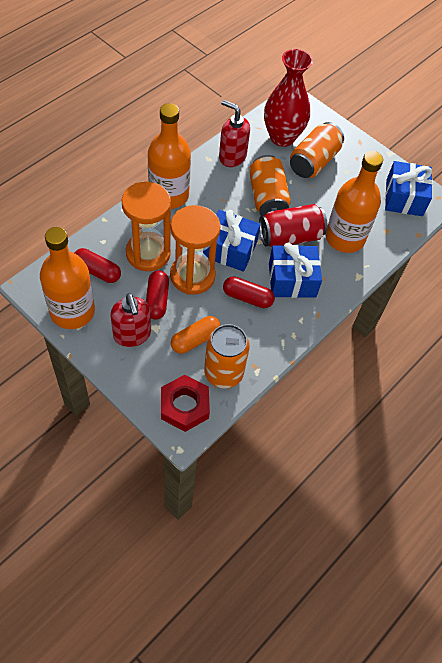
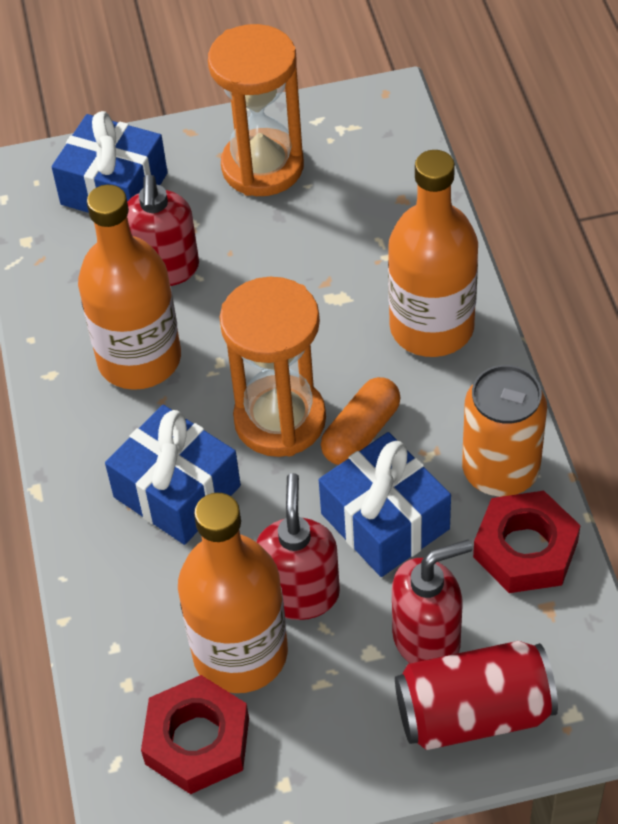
orange can: [204,324,250,388] [249,155,291,216] [290,122,344,178] = 3 -> [462,365,547,497] = 1
red capsule: [75,248,121,283] [146,270,169,320] [223,276,275,308] = 3 -> none = 0
red nut: [161,375,210,432] = 1 -> [141,675,249,794] [473,491,581,593] = 2
red soap dispenser: [110,293,151,347] [219,100,250,167] = 2 -> [127,175,199,286] [256,473,340,620] [392,540,472,663] = 3
red vase: [264,49,313,147] = 1 -> none = 0

